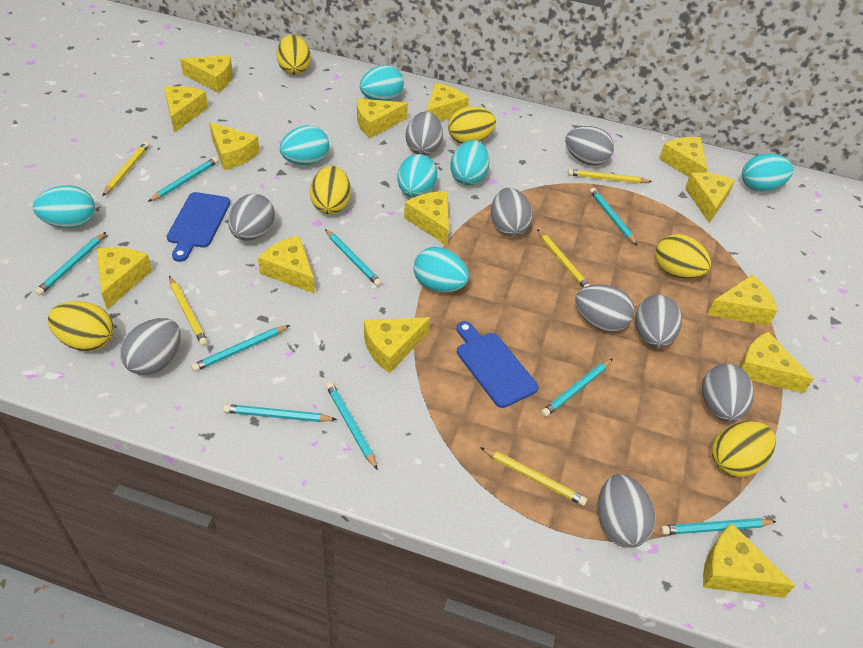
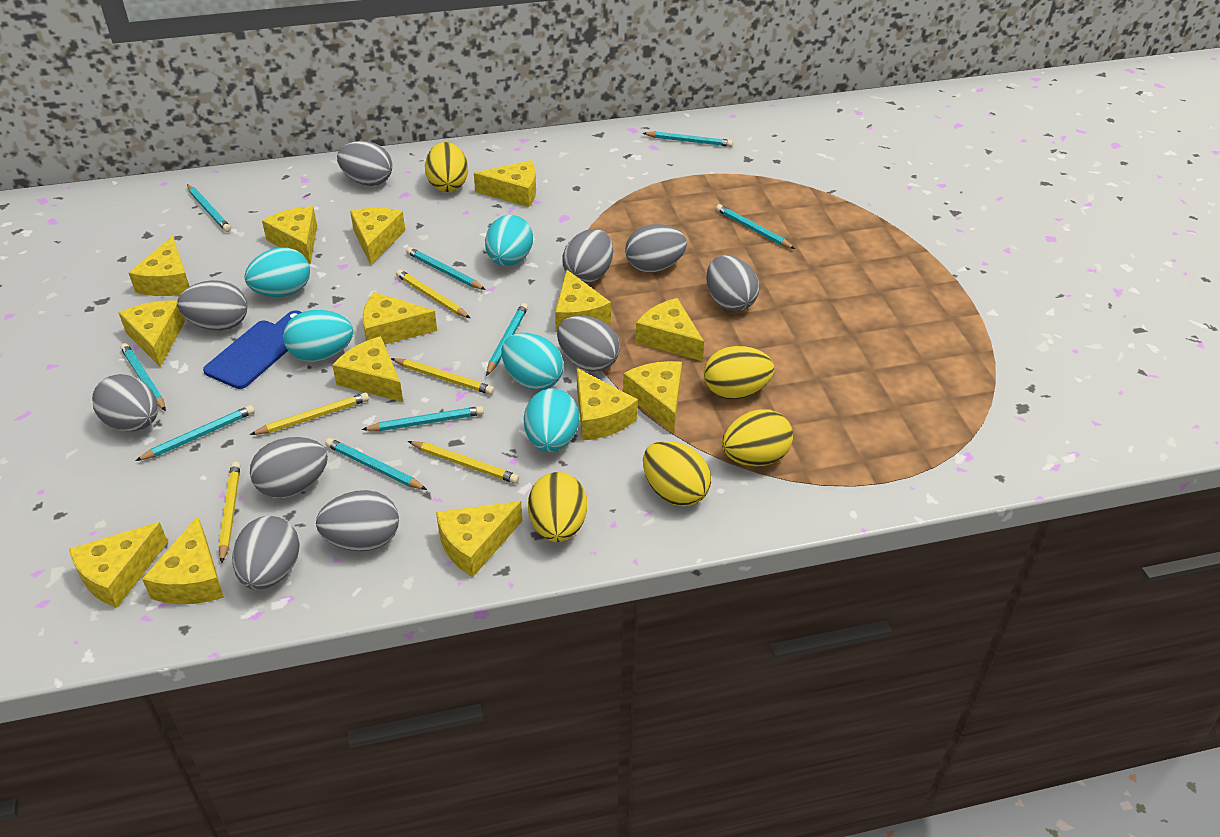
blue cutting board: [167,192,230,262] [457,321,539,408] = 2 -> [203,310,302,389] = 1
grey egg: [120,318,181,375] [228,194,275,241] [406,112,443,155] [491,188,532,237] [565,126,614,166] [575,284,635,332] [598,474,656,548] [635,295,682,347] [702,364,754,422] = 9 -> [92,374,158,431] [177,280,247,331] [232,516,300,590] [250,437,328,498] [316,490,399,551] [337,141,392,186] [557,315,620,372] [562,229,613,283] [625,224,687,272] [706,255,759,311] = 10
turquoise egg: [33,185,95,228] [280,125,329,165] [360,65,404,101] [397,154,437,198] [413,247,469,292] [450,140,489,185] [742,154,793,192] = 7 -> [244,247,310,297] [283,310,353,362] [485,215,533,266] [502,333,564,391] [524,388,579,452] = 5
yellow egg: [48,301,114,351] [276,34,311,75] [310,166,351,214] [448,106,496,144] [655,234,711,279] [712,421,776,477] = 6 -> [425,142,468,192] [528,472,587,542] [643,441,711,506] [704,346,774,399] [722,409,793,466] = 5

